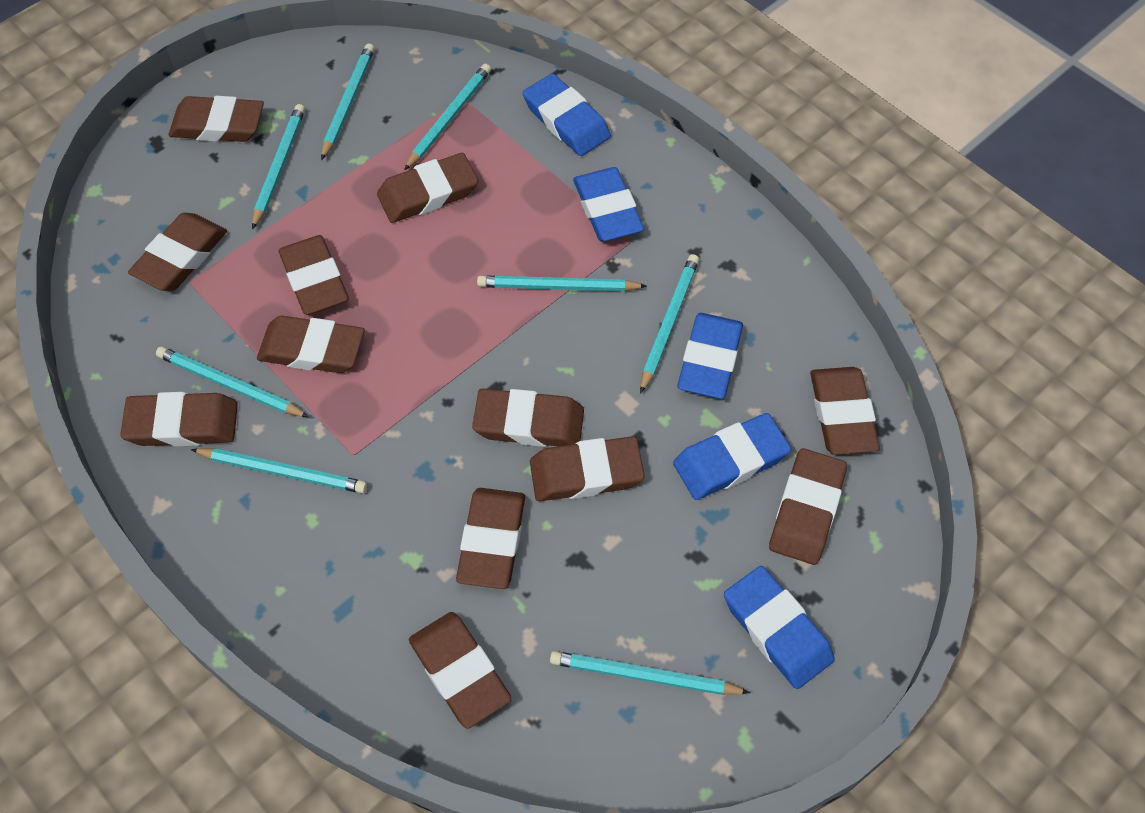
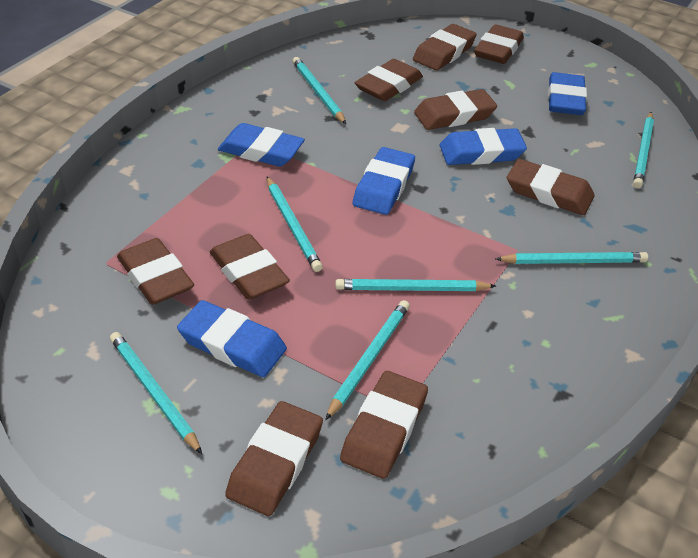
brown eraser: [120,392,238,447] [128,213,227,291] [168,96,264,142] [257,316,365,373] [279,235,349,315] [377,153,478,223] [409,612,512,729] [456,488,525,589] [472,389,584,447] [530,436,645,501] [769,448,847,565] [810,367,880,455] = 12 -> [117,238,194,305] [210,234,290,300] [225,401,323,516] [340,371,428,479] [355,59,423,101] [413,24,477,71] [414,89,497,130] [474,24,524,64] [507,159,595,215] = 9
turquoise pencil: [156,347,309,417] [191,448,367,494] [252,104,305,230] [321,44,375,160] [404,64,491,171] [477,276,647,291] [550,651,750,695] [640,254,699,394] = 8 -> [110,332,202,454] [267,177,323,272] [292,57,346,124] [325,300,410,420] [335,279,496,291] [495,252,648,264] [633,112,654,188] = 7

